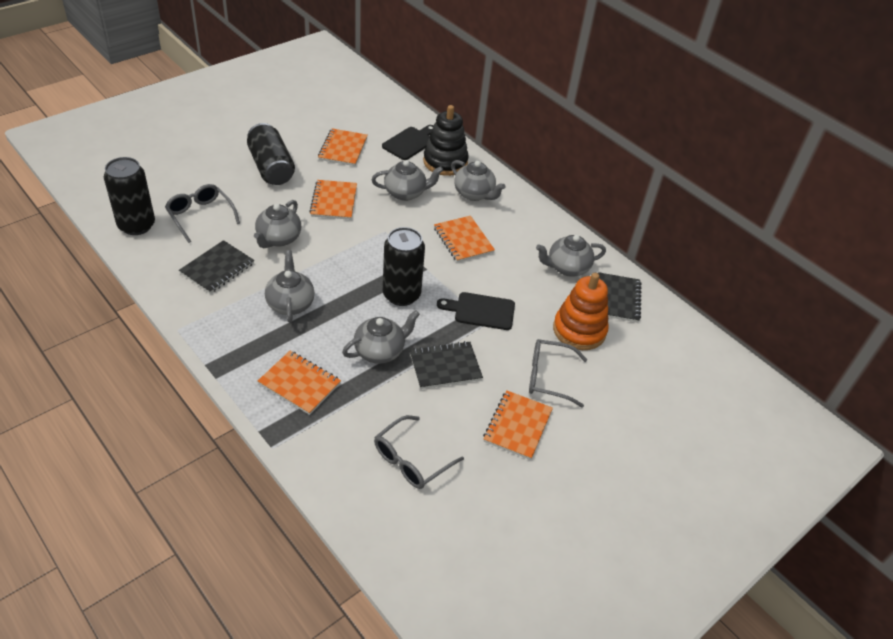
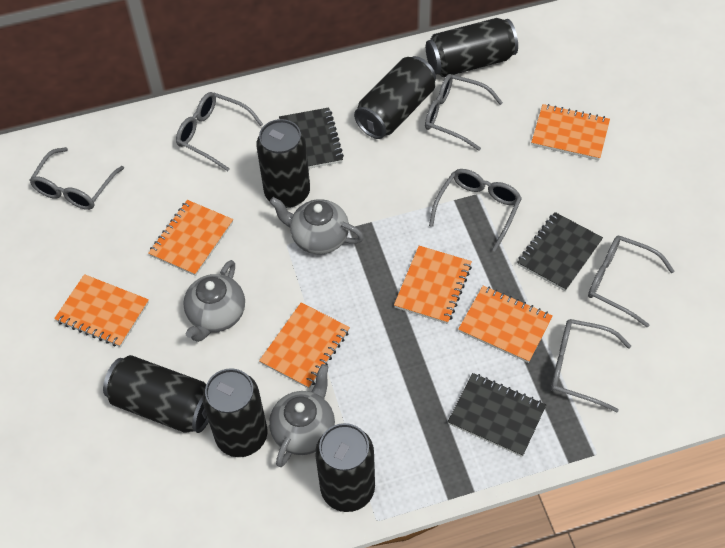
black can: [104,157,155,235] [247,123,295,185] [383,227,425,306] = 3 -> [103,355,209,433] [203,368,267,457] [256,119,310,208] [315,423,375,512] [354,56,436,139] [426,18,518,77] = 6
black cutting board: [382,125,433,160] [437,292,515,330] = 2 -> none = 0
black stacking toy: [423,105,469,176] = 1 -> none = 0
grey glasses: [165,184,240,243] [374,415,464,489] [529,339,587,408] = 3 -> [29,147,124,210] [176,92,263,171] [425,74,503,151] [429,169,522,252] [551,319,631,413] [588,236,674,328] = 6
grey teapot: [254,200,301,248] [265,250,315,323] [342,310,420,364] [371,160,444,201] [451,160,506,201] [536,235,606,277] = 6 -> [183,260,245,342] [269,197,364,254] [269,364,335,467] = 3
orange notebook: [258,351,341,415] [309,180,357,220] [318,128,368,166] [434,216,495,262] [483,391,553,460] = 5 -> [54,274,149,347] [148,200,233,276] [259,303,350,389] [394,246,472,324] [458,286,553,363] [531,104,610,160] = 6
orange stacking toy: [553,273,609,350] = 1 -> none = 0

